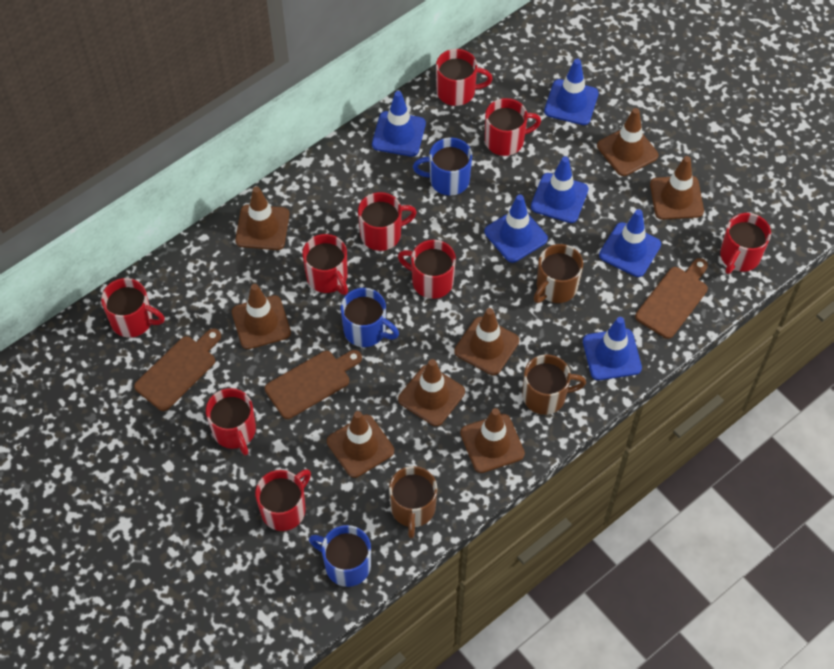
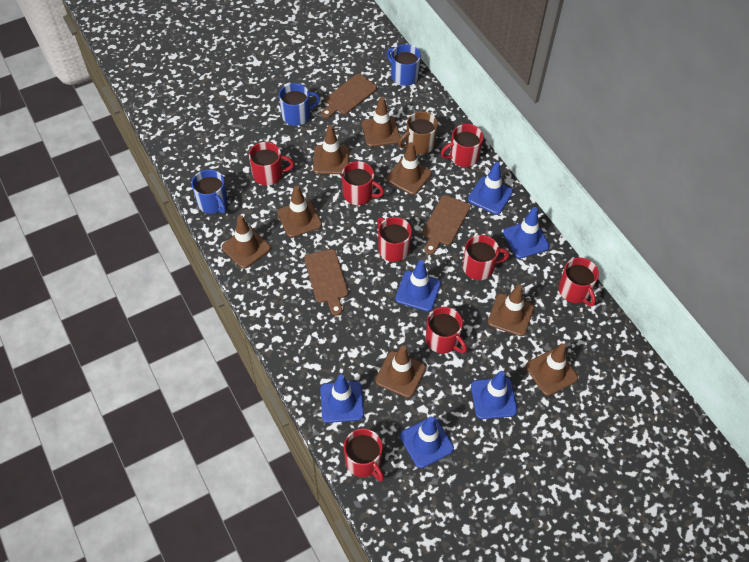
brown mug: [389,466,437,539] [523,354,586,415] [534,244,583,303] = 3 -> [398,112,438,154] = 1
red mug: [101,278,165,337] [206,388,256,456] [255,469,311,531] [302,234,348,295] [358,192,417,251] [398,240,456,299] [436,49,493,106] [485,98,541,156] [720,213,771,274] = 9 -> [249,142,294,186] [342,161,384,205] [344,428,384,482] [377,217,412,262] [426,307,467,354] [441,124,483,167] [463,235,509,280] [559,257,599,307] = 8

